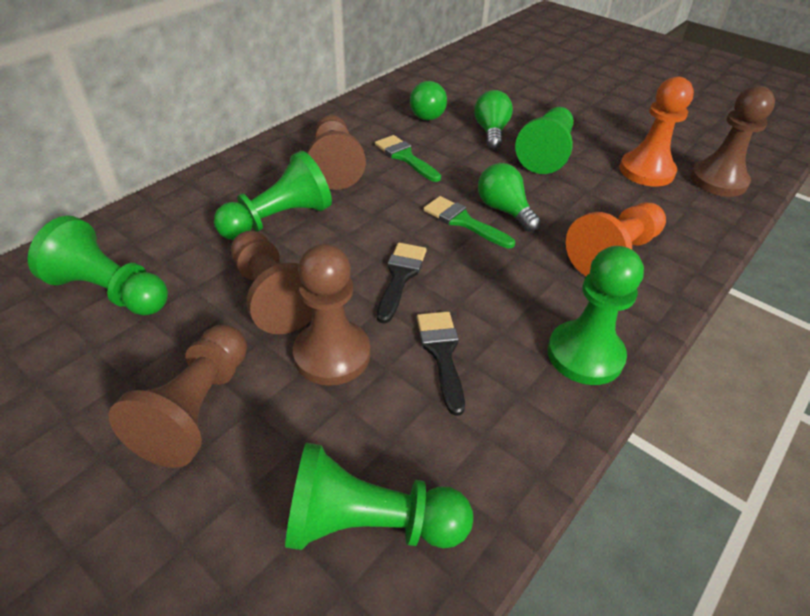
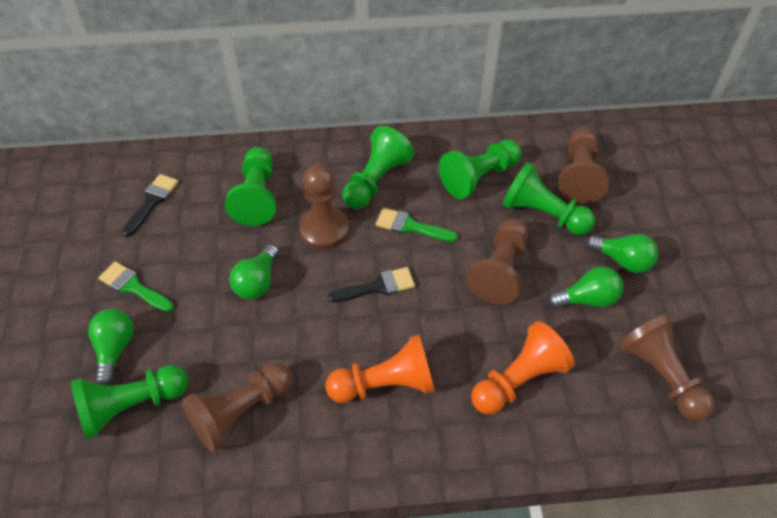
green light bulb: [410,81,447,120] [474,90,513,149] [478,163,541,232] = 3 -> [88,309,134,385] [229,244,279,299] [548,267,623,308] [586,234,658,273] = 4

